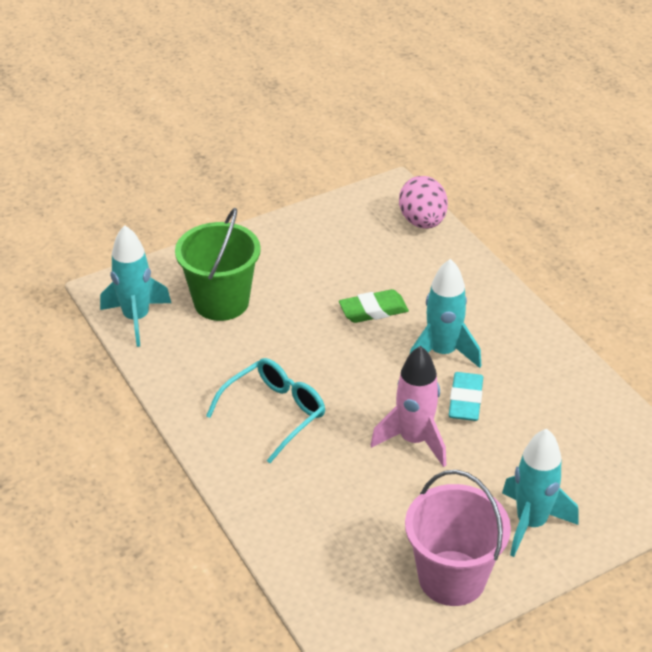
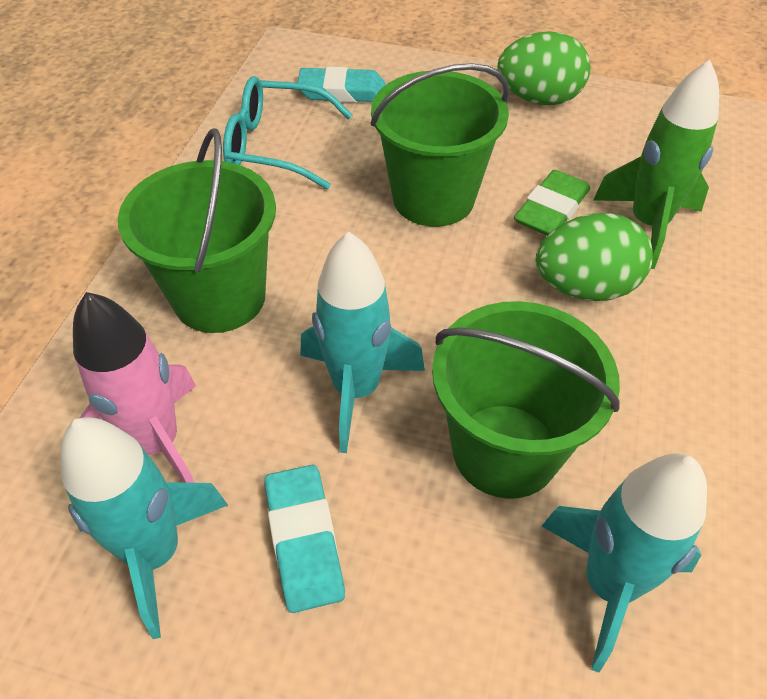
green bucket: [175,208,261,321] = 1 -> [118,128,276,333] [370,63,510,227] [432,301,620,499] = 3
green egg: none = 0 -> [497,31,591,106] [536,213,653,301] = 2
green rocket: none = 0 -> [593,60,719,269] = 1
pink bucket: [405,470,511,606] = 1 -> none = 0
pink egg: [399,176,448,229] = 1 -> none = 0
turquoise eraser: [449,372,483,421] = 1 -> [264,465,345,613] [297,67,386,103] = 2

